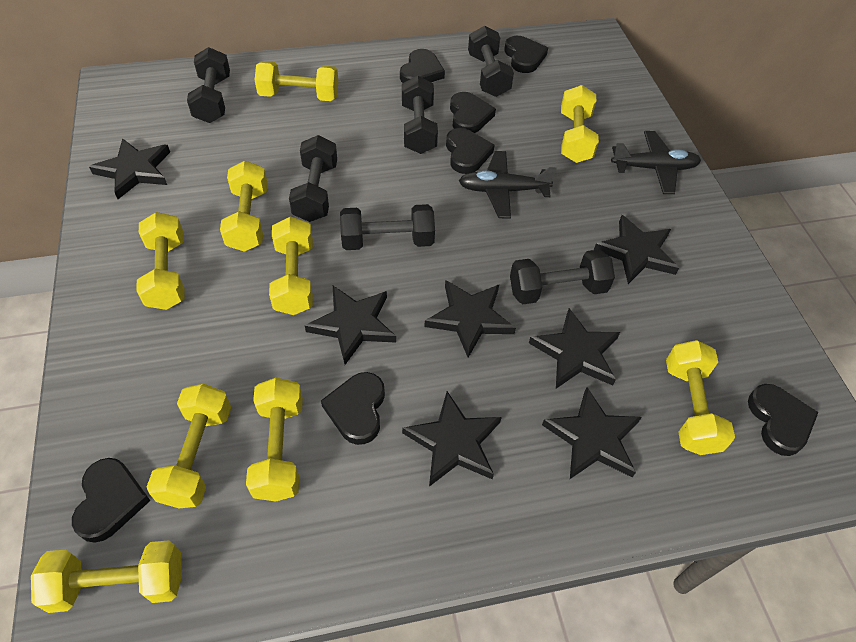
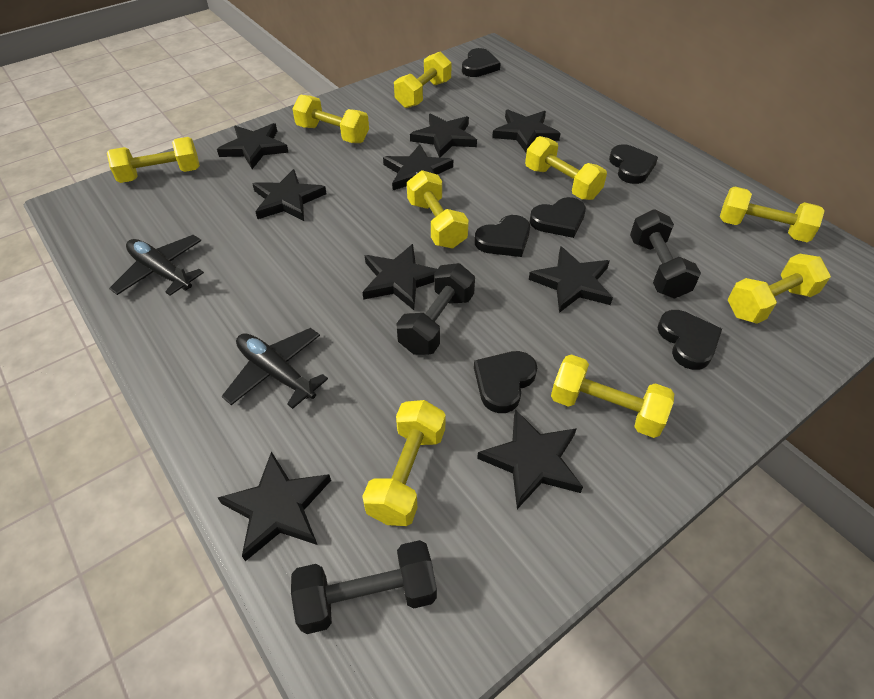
black dumbbell: [187,47,230,123] [289,135,337,222] [340,204,435,250] [402,76,438,154] [468,26,514,97] [510,249,615,304] = 6 -> [291,540,437,634] [396,263,475,355] [630,210,701,299] = 3
black heart: [72,458,150,543] [321,372,385,445] [400,49,445,83] [446,128,495,174] [450,92,496,133] [504,36,548,73] [748,384,819,456] = 7 -> [462,48,501,77] [474,351,537,413] [475,215,530,257] [530,197,586,238] [609,144,658,184] [657,310,722,370] = 6
black star: [89,138,170,199] [305,286,396,365] [402,391,502,487] [424,280,516,358] [529,308,620,388] [542,387,642,479] [594,215,679,284] = 7 -> [217,123,289,169] [218,451,331,561] [252,169,326,221] [362,244,437,310] [383,144,453,190] [410,113,477,158] [477,409,583,509] [492,110,561,153] [529,246,613,313] = 9

